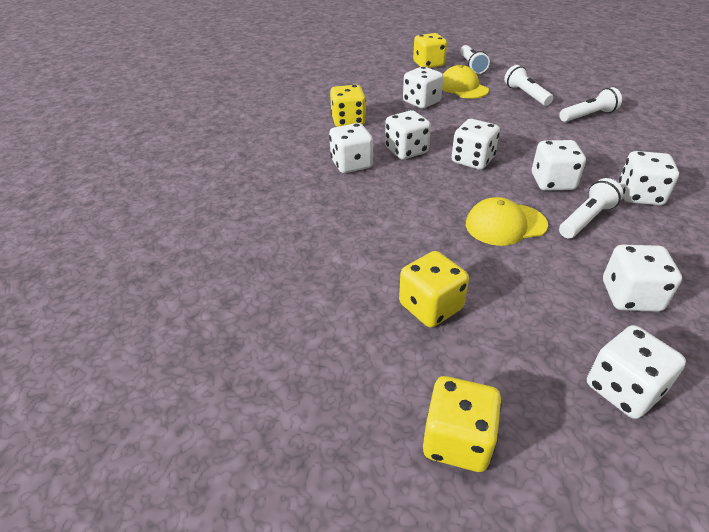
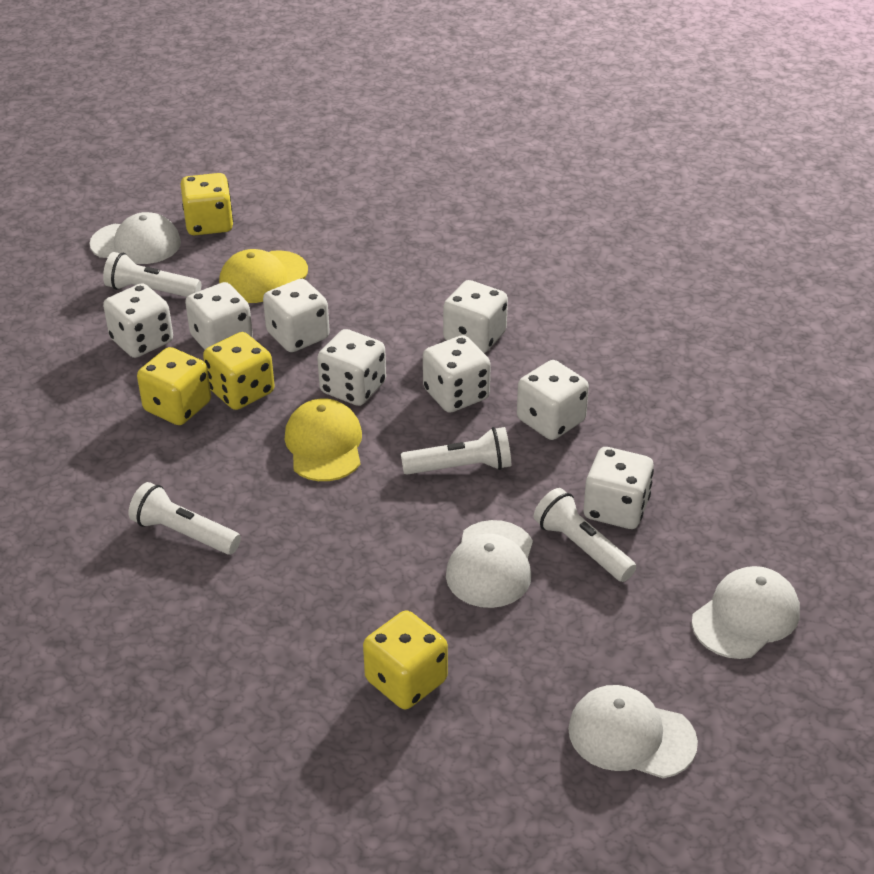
white cap: none = 0 -> [89,212,181,264] [446,520,533,608] [568,685,698,778] [692,566,800,659] = 4

